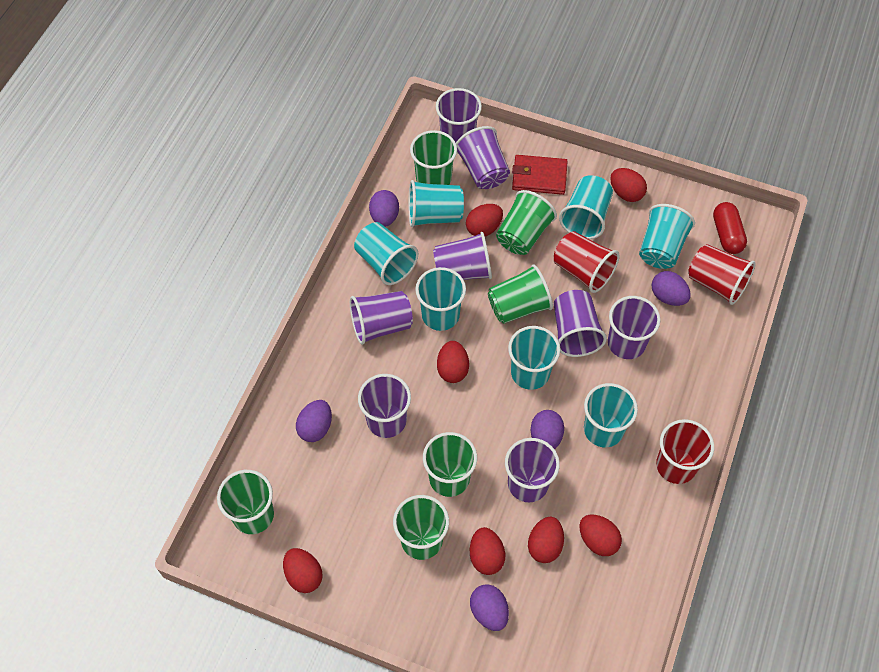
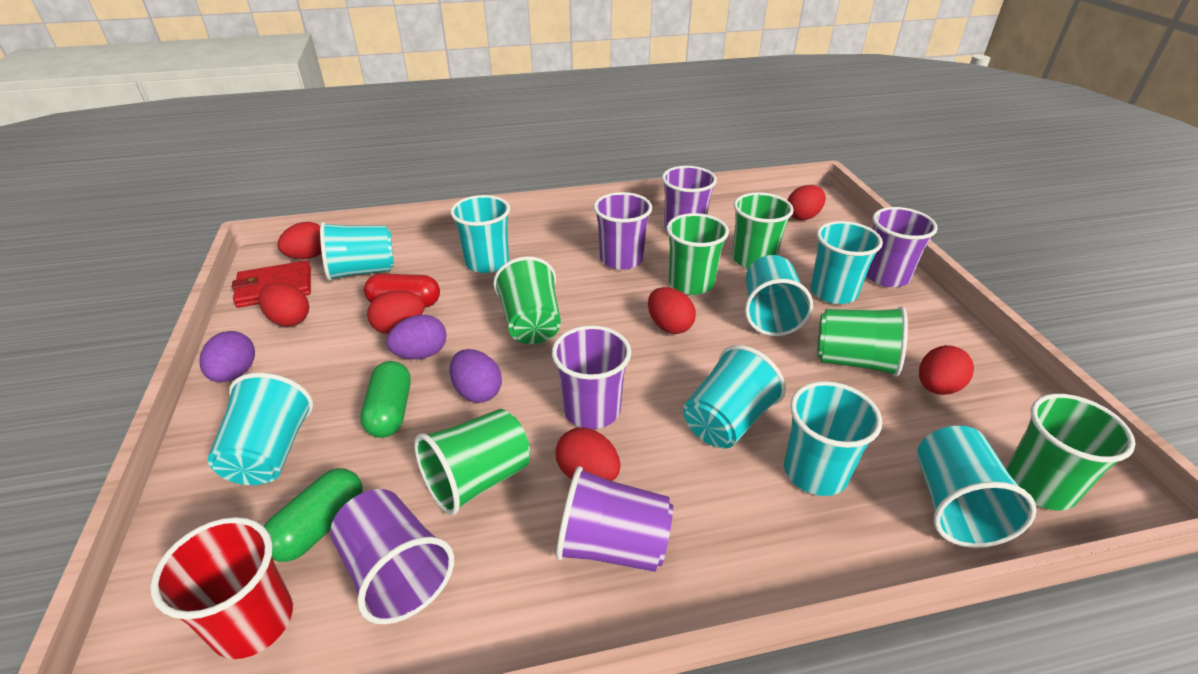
green capsule: none = 0 -> [263,468,363,562] [360,361,411,438] = 2
purple cup: [350,291,413,345] [358,374,411,438] [433,232,492,280] [436,88,482,142] [456,126,510,189] [505,438,560,502] [554,290,607,357] [608,296,660,359] = 8 -> [330,489,454,624] [552,325,631,429] [556,466,673,572] [594,192,652,270] [662,166,717,231] [866,207,938,287] = 6
purple egg: [296,400,332,442] [369,190,399,227] [470,584,509,631] [531,410,564,449] [651,271,691,306] = 5 -> [199,331,255,382] [386,315,447,359] [450,349,502,403] = 3
red cup: [554,231,620,293] [656,419,714,484] [688,244,756,305] = 3 -> [150,517,293,659] = 1
turquoise cup: [354,222,418,285] [408,180,464,227] [415,267,466,331] [508,326,560,390] [559,175,613,239] [584,383,638,447] [639,204,695,269] = 7 -> [208,373,313,485] [320,222,394,281] [450,195,510,273] [683,345,786,449] [745,255,813,336] [784,381,882,496] [810,221,883,304] [917,426,1037,548] = 8

